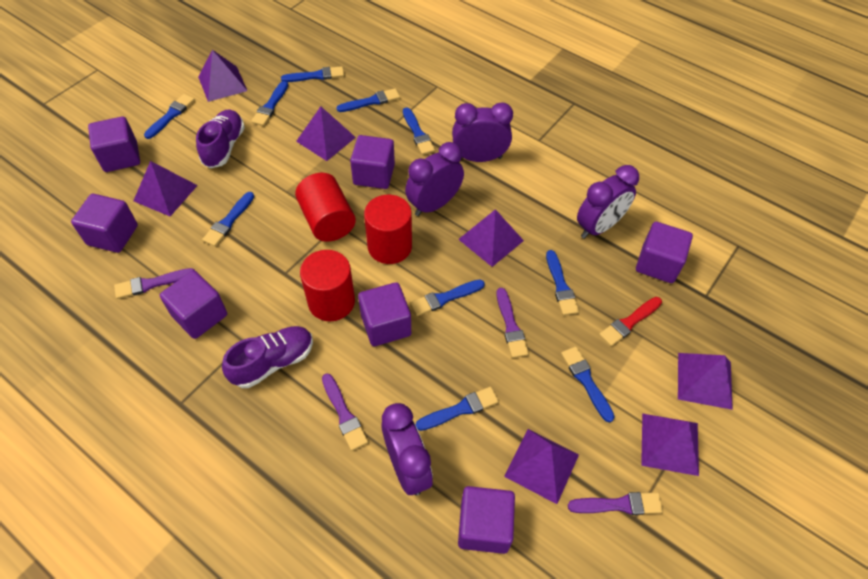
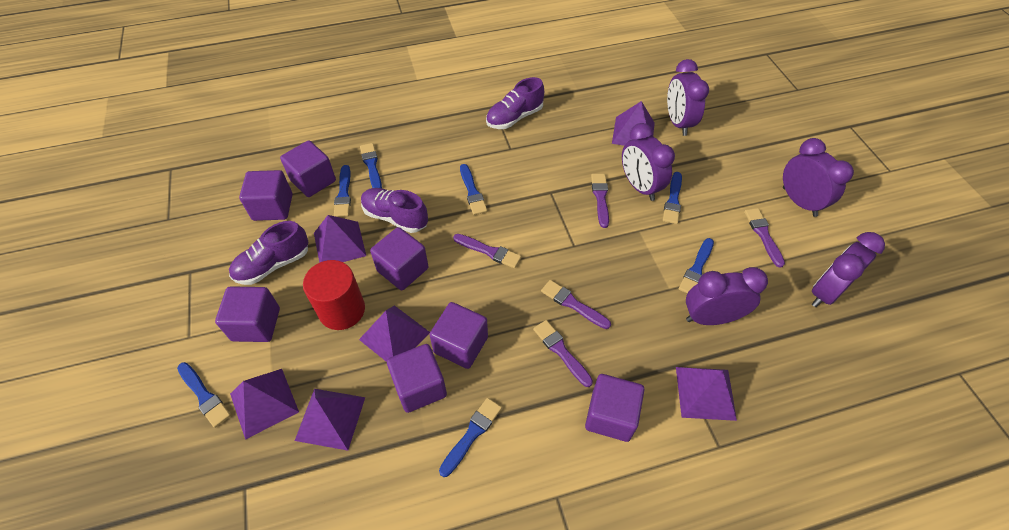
blue brush: [144,94,195,139] [202,192,254,247] [251,81,288,126] [281,66,344,82] [336,89,400,112] [403,107,435,155] [410,279,485,316] [416,387,499,431] [546,250,579,315] [561,346,615,423] = 10 -> [177,362,231,428] [334,165,351,217] [360,143,382,188] [439,398,502,477] [460,164,487,215] [663,172,682,224] [679,238,714,293] = 7
purple brush: [114,268,195,299] [322,373,368,451] [496,288,529,358] [568,492,663,515] = 4 -> [453,234,521,268] [533,320,593,387] [541,280,611,329] [591,174,609,228] [744,208,785,268] = 5
purple clock: [382,403,433,495] [405,142,464,216] [452,102,513,162] [577,165,639,239] = 4 -> [622,123,675,201] [667,59,709,136] [686,267,768,325] [783,138,854,217] [812,232,885,307] = 5
purple pyramid: [133,161,198,216] [198,50,247,102] [296,106,356,161] [458,209,524,267] [504,429,579,504] [641,413,699,476] [678,353,733,410] = 7 -> [230,369,299,440] [295,389,365,451] [314,215,366,263] [359,305,430,362] [612,101,655,146] [676,367,737,421] = 6
purple shoe: [196,110,245,168] [222,326,313,388] = 2 -> [229,221,308,285] [361,188,428,233] [486,77,544,129] = 3
red brush: [599,297,662,346] = 1 -> none = 0
red cylinder: [295,173,356,242] [300,250,355,321] [364,195,412,264] = 3 -> [303,260,365,330] = 1

